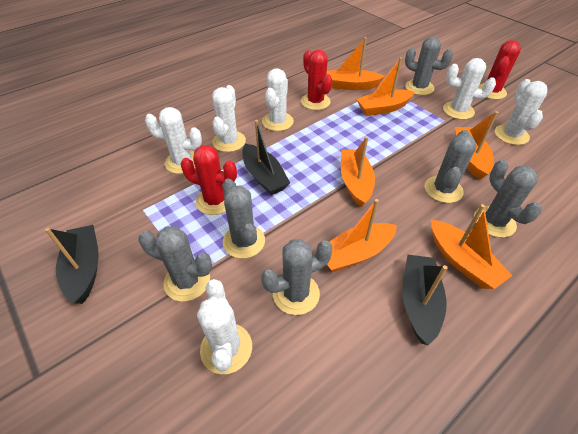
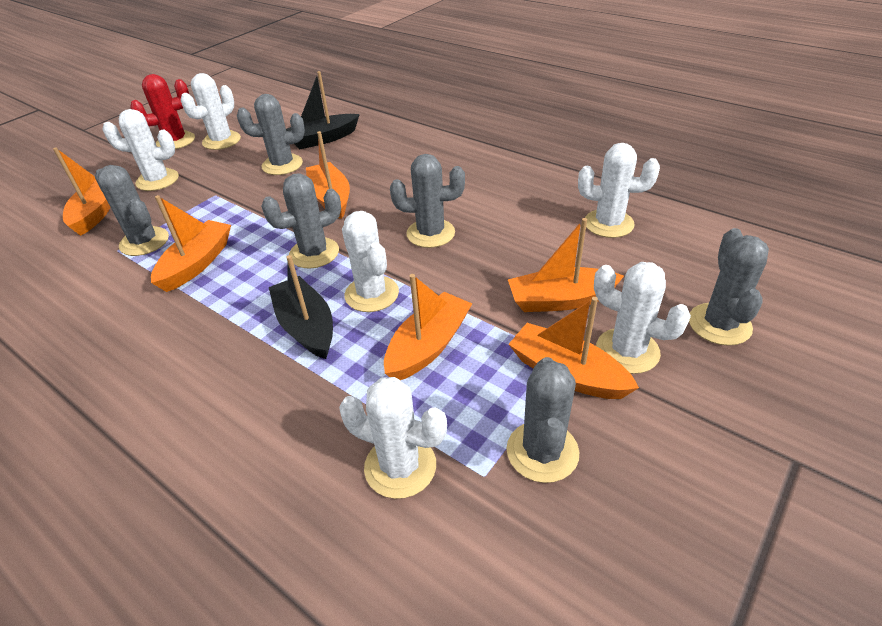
black boat: [45,225,99,304] [242,120,290,195] [402,254,448,345] = 3 -> [269,255,333,359] [286,71,360,150] = 2
red cactus: [181,145,237,215] [301,50,332,110] [478,40,521,100] = 3 -> [130,74,195,149] = 1

